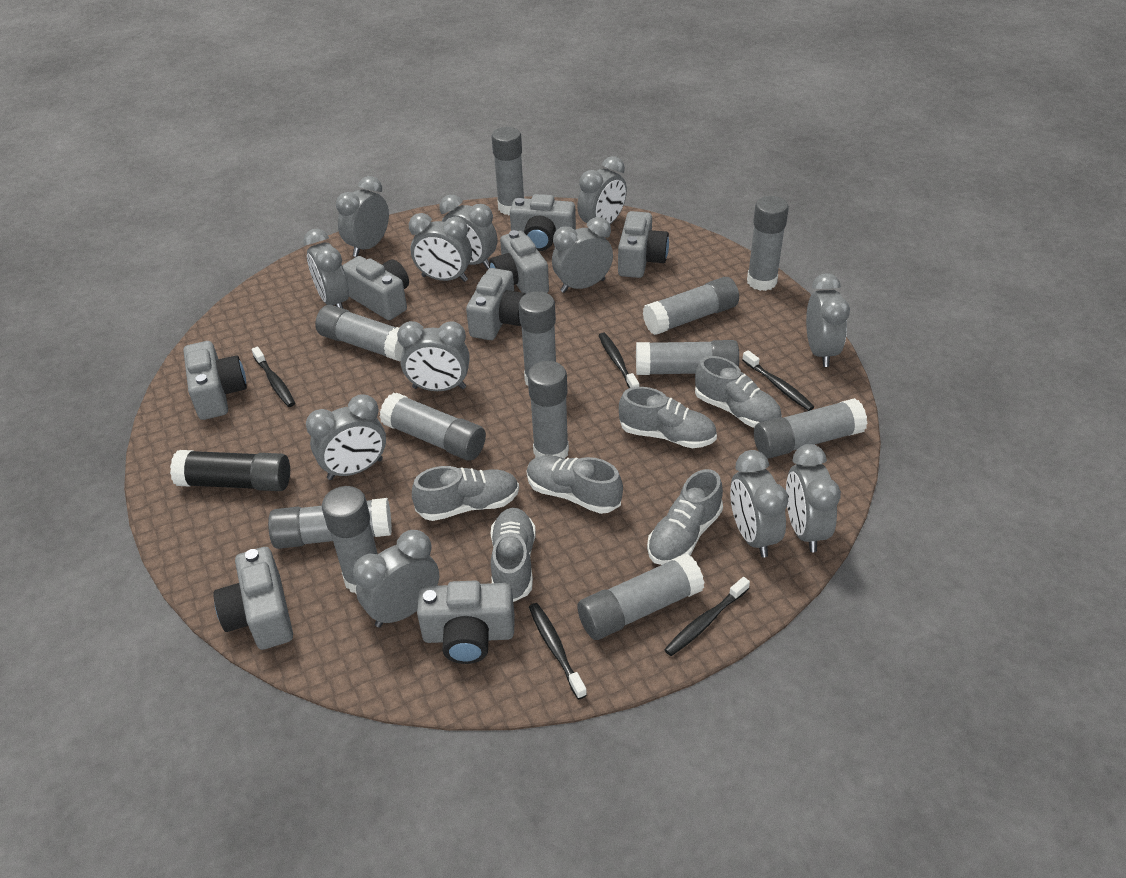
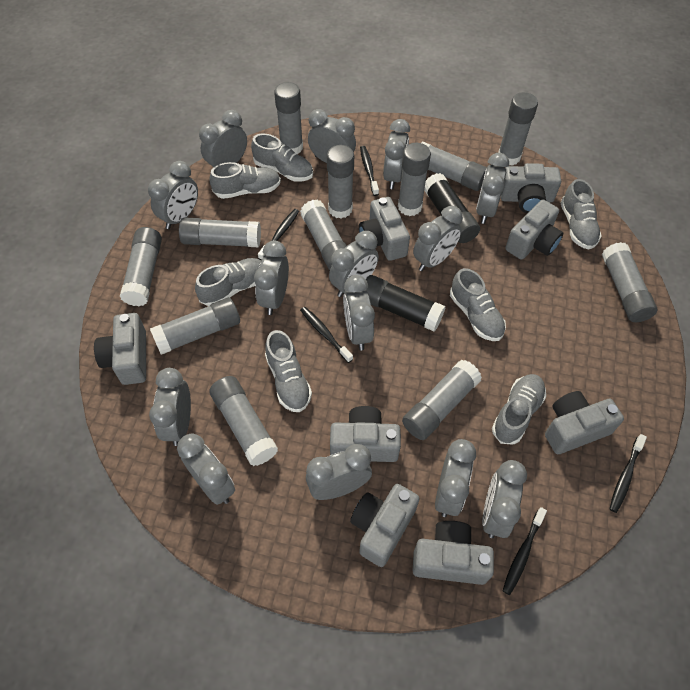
black glue stick: [170,450,290,491] = 1 -> [366,275,445,331] [424,173,480,243] = 2
grey clock: [303,229,349,308] [306,394,386,480] [336,176,389,257] [353,530,439,628] [397,321,470,391] [409,213,472,282] [439,195,497,269] [552,217,613,293] [577,156,627,224] [730,450,788,558] [786,444,841,552] [806,273,850,367] = 12 -> [148,161,198,229] [149,368,191,446] [177,434,235,505] [199,110,247,167] [254,241,289,315] [306,444,372,500] [308,109,356,163] [329,231,379,297] [343,275,375,351] [383,119,410,189] [413,206,463,271] [435,439,476,517] [476,153,509,224] [482,460,527,538] = 14
grey shoe: [412,466,519,521] [491,508,535,602] [527,455,623,514] [619,387,717,448] [647,469,723,565] [695,356,782,428] = 6 -> [195,258,261,306] [209,162,281,199] [251,133,313,182] [265,330,312,412] [450,268,506,341] [492,374,546,445] [560,179,602,249] = 7

